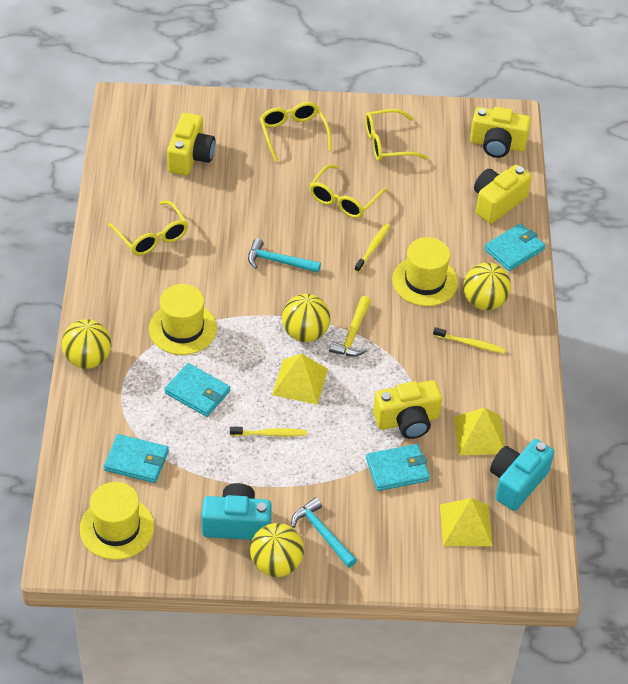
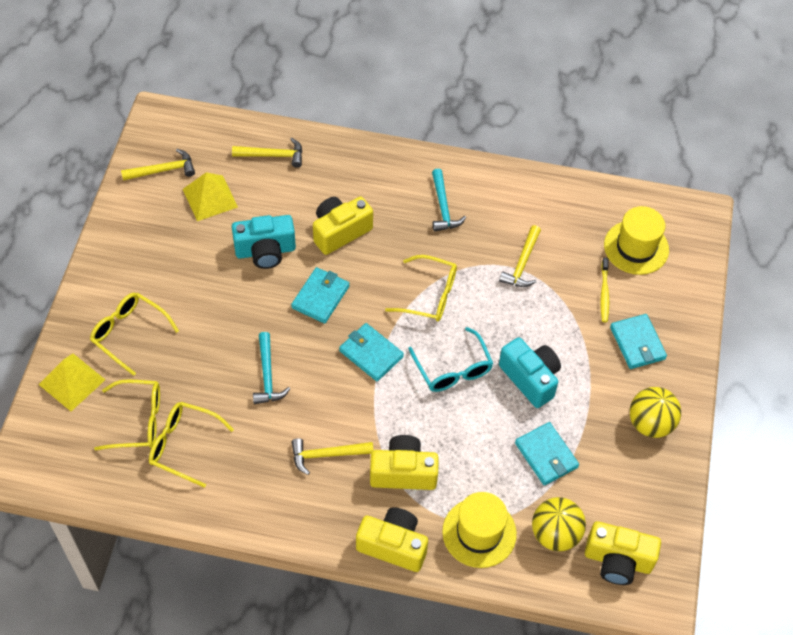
turquoise glasses: none = 0 -> [408,327,493,392] = 1
yellow ball: [62,319,111,369] [250,523,304,577] [282,294,330,342] [463,262,511,310] = 4 -> [532,497,586,551] [630,387,681,438] = 2
yellow hammer: [329,296,371,357] = 1 -> [121,149,195,181] [232,138,302,168] [292,438,373,475] [499,225,541,287] = 4
yellow hat: [80,482,154,560] [149,284,217,355] [392,237,458,306] = 3 -> [442,492,517,568] [604,206,669,275] = 2
yellow pyramid: [272,353,328,405] [440,498,493,546] [454,408,505,455] = 3 -> [38,354,105,411] [183,172,238,221] = 2
yellow toothbrush: [230,427,307,436] [355,224,390,272] [433,327,505,354] = 3 -> [600,258,609,322] = 1

